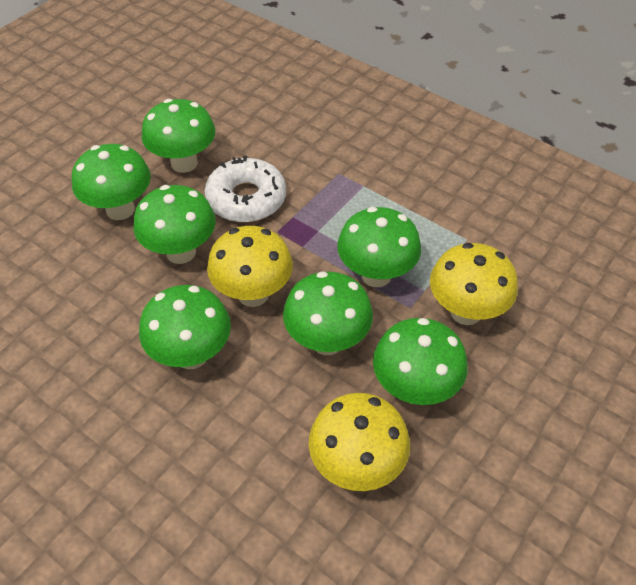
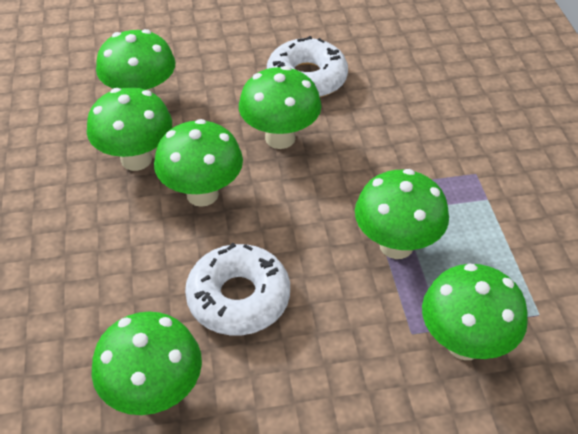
white donut: [205,156,286,222] = 1 -> [185,243,290,335] [267,36,348,97] = 2
yellow mushroom: [207,226,293,307] [309,393,410,491] [430,243,518,325] = 3 -> none = 0

